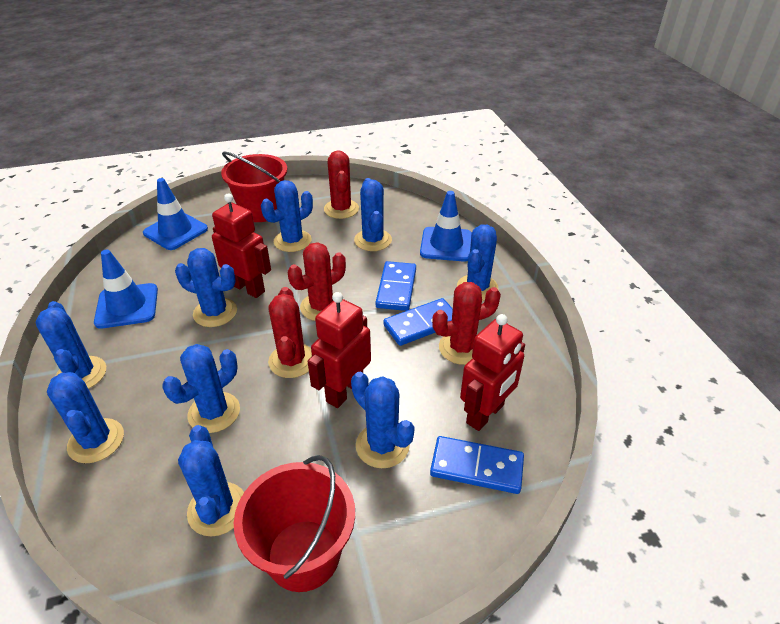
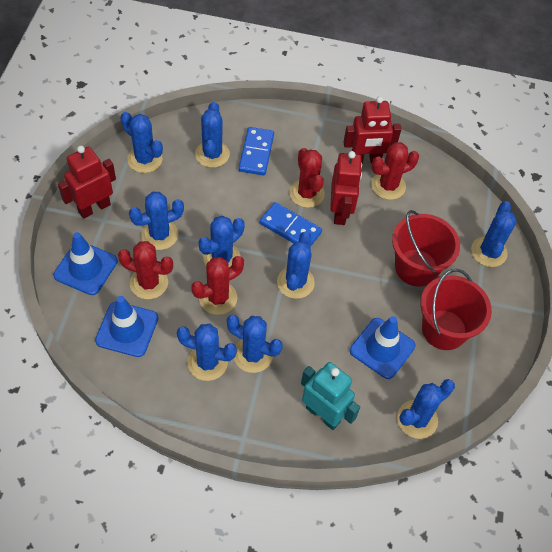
blue domino: [375,261,416,311] [383,298,453,346] [430,436,524,494] = 3 -> [239,127,274,175] [260,202,322,247] = 2
turquoise robot: none = 0 -> [301,362,360,430] = 1

